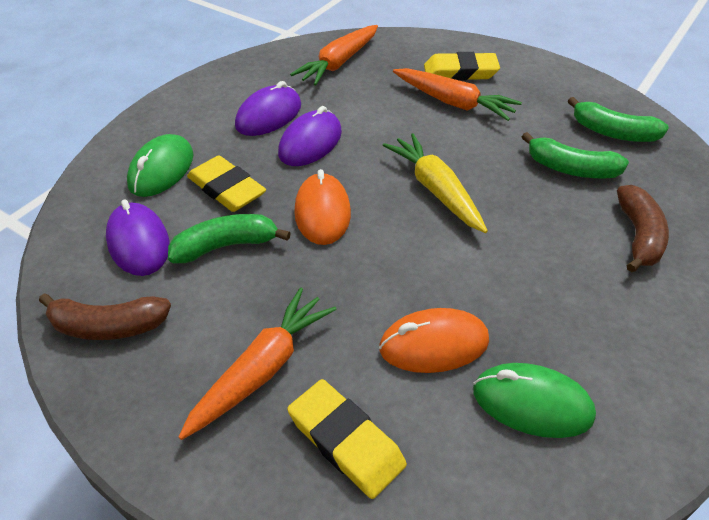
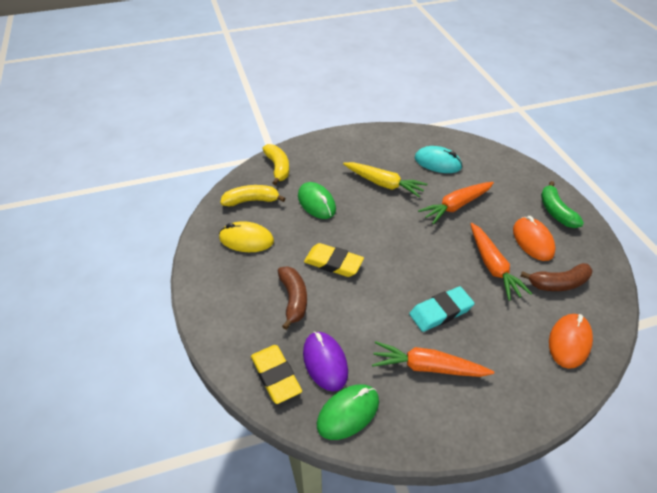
green banana: [168,214,291,263] [522,132,629,178] [568,97,669,142] = 3 -> [541,181,584,228] = 1
purple mouse: [106,199,170,276] [235,81,301,136] [278,106,342,166] = 3 -> [303,331,348,391] = 1
turquoise eraser: none = 0 -> [409,286,475,332] = 1
turquoise mouse: none = 0 -> [415,146,463,173] = 1
yellow banana: none = 0 -> [220,185,285,206] [262,144,289,185] = 2
yellow eraser: [187,155,266,212] [287,379,407,499] [424,52,500,81] = 3 -> [251,345,302,404] [304,243,364,277] = 2
yellow mouse: none = 0 -> [219,221,274,252] = 1

